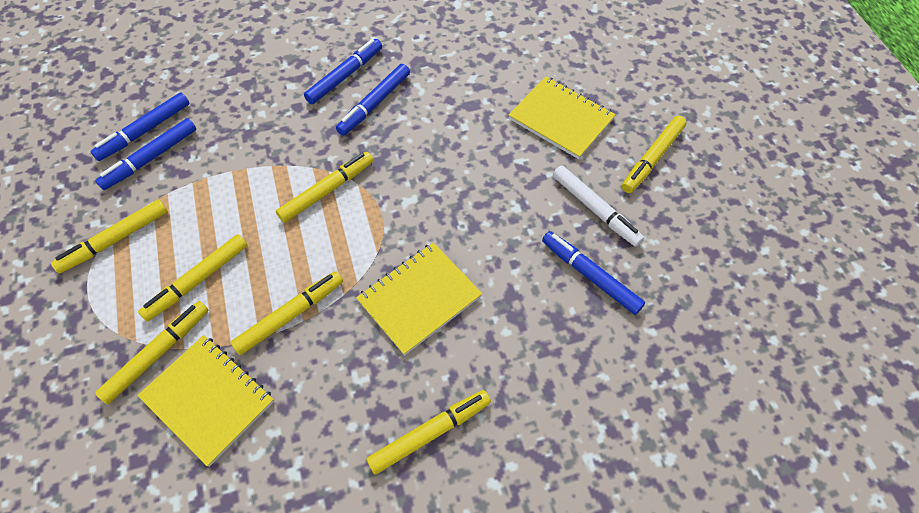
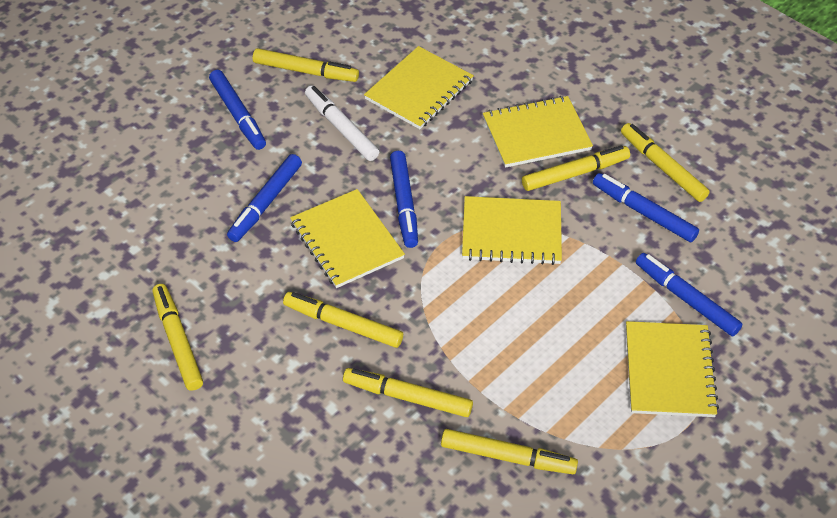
yellow notebook: [137,335,274,467] [356,242,482,355] [508,76,616,159] = 3 -> [290,189,405,288] [364,46,474,129] [462,196,562,265] [483,96,593,168] [626,321,719,417] = 5

